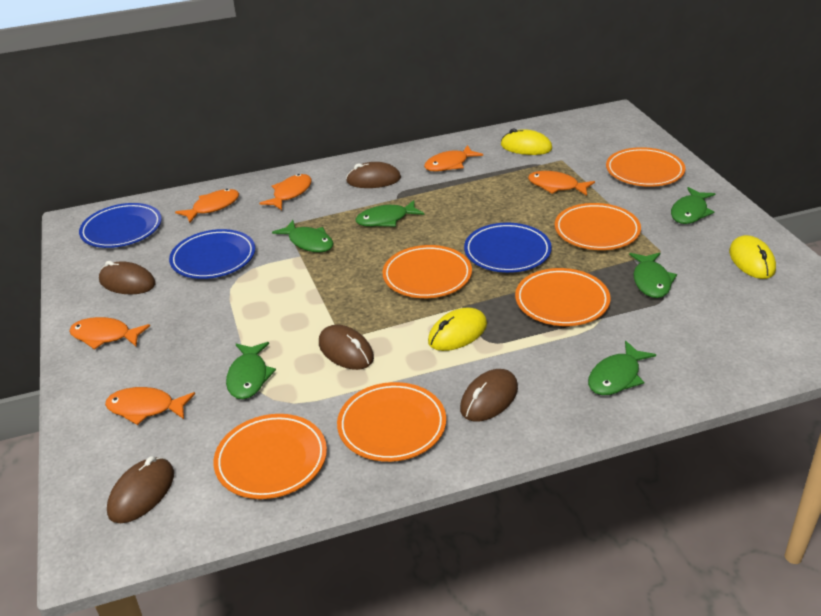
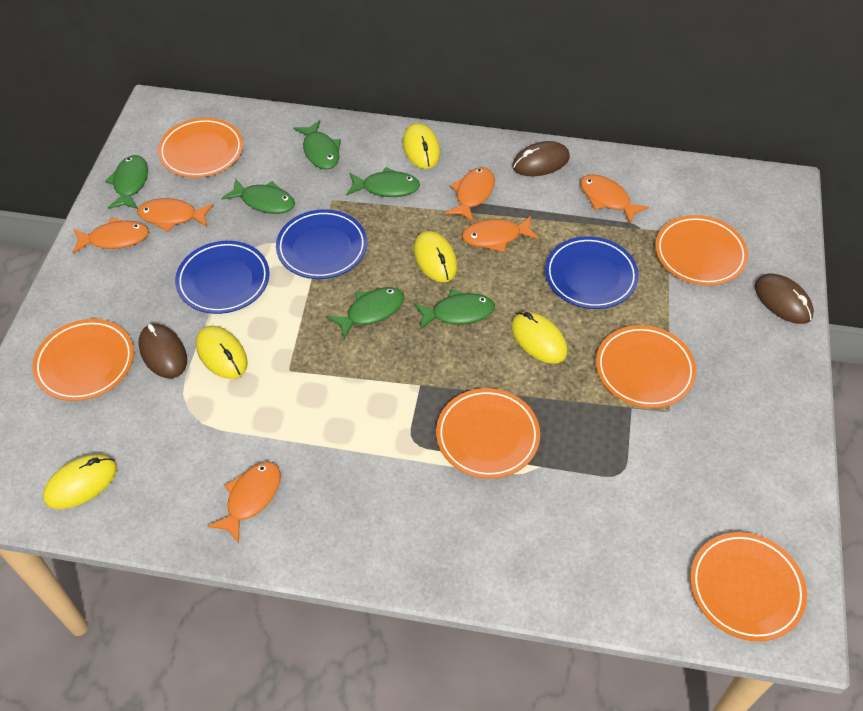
brown mouse: [99,261,156,294] [107,456,174,523] [319,325,374,370] [346,162,401,188] [460,369,518,422] = 5 -> [139,324,187,378] [512,141,570,176] [755,273,814,324] = 3
yellow mouse: [428,307,487,351] [501,128,552,155] [729,235,776,279] = 3 -> [43,454,117,509] [196,326,248,379] [403,123,440,169] [414,231,457,282] [511,312,568,364] = 5

